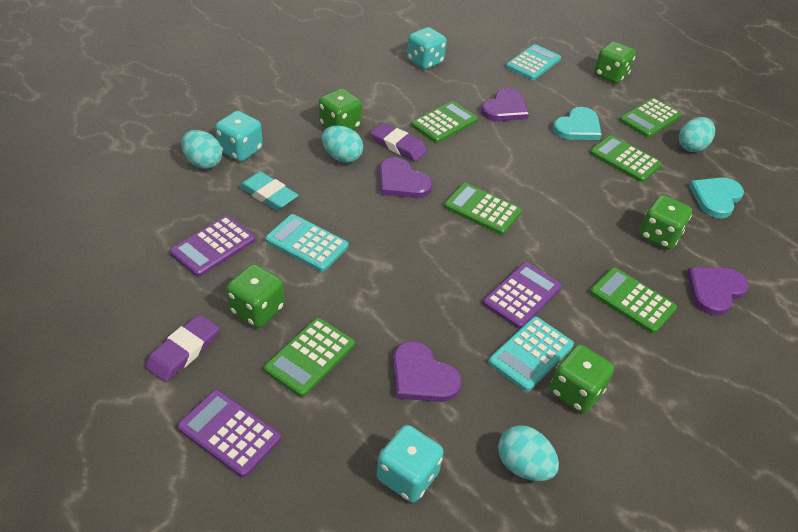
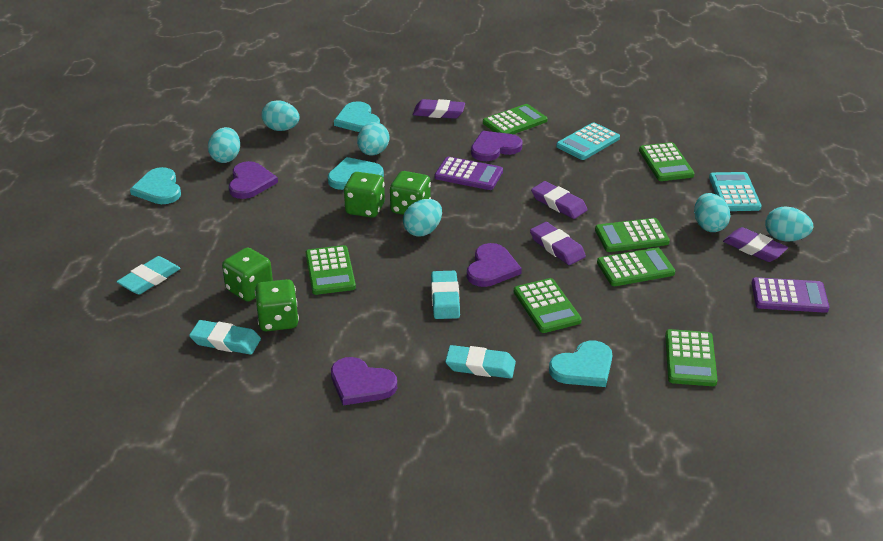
green calculator: [264,318,355,397] [411,101,478,143] [444,183,522,235] [590,135,662,182] [590,267,677,334] [619,98,681,138] = 6 -> [306,245,356,295] [483,104,547,134] [514,278,582,333] [595,218,670,252] [597,247,675,286] [639,142,694,181] [665,329,718,386] = 7
green dice: [226,264,284,328] [319,88,362,130] [550,344,614,413] [594,41,636,84] [639,195,692,249] = 5 -> [222,247,273,301] [255,279,299,331] [344,172,385,218] [390,171,431,215] = 4
purple calculator: [170,216,255,277] [177,390,281,478] [483,262,562,329] = 3 -> [435,156,503,190] [752,277,829,313] = 2
purple eraser: [145,314,219,382] [370,123,427,162] = 2 -> [413,99,465,119] [530,222,586,265] [531,181,588,219] [723,227,788,262] = 4
turquoise calculator: [265,214,348,272] [488,317,574,392] [506,44,561,80] = 3 -> [556,122,620,160] [709,172,762,211] = 2
turquoise dice: [215,111,263,162] [377,425,444,503] [407,27,447,69] = 3 -> none = 0
turquoise egg: [181,130,222,169] [322,125,363,163] [498,425,559,481] [679,117,715,152] = 4 -> [208,127,240,163] [261,100,299,131] [357,122,389,155] [403,199,442,237] [694,193,731,232] [765,206,813,242] = 6
turquoise eraser: [239,172,298,210] = 1 -> [116,256,181,295] [189,320,261,355] [431,271,460,319] [445,345,516,379] = 4
turquoise heart: [553,107,602,140] [689,178,744,218] = 2 -> [130,167,181,204] [328,157,384,190] [334,101,380,132] [549,341,612,387] = 4

